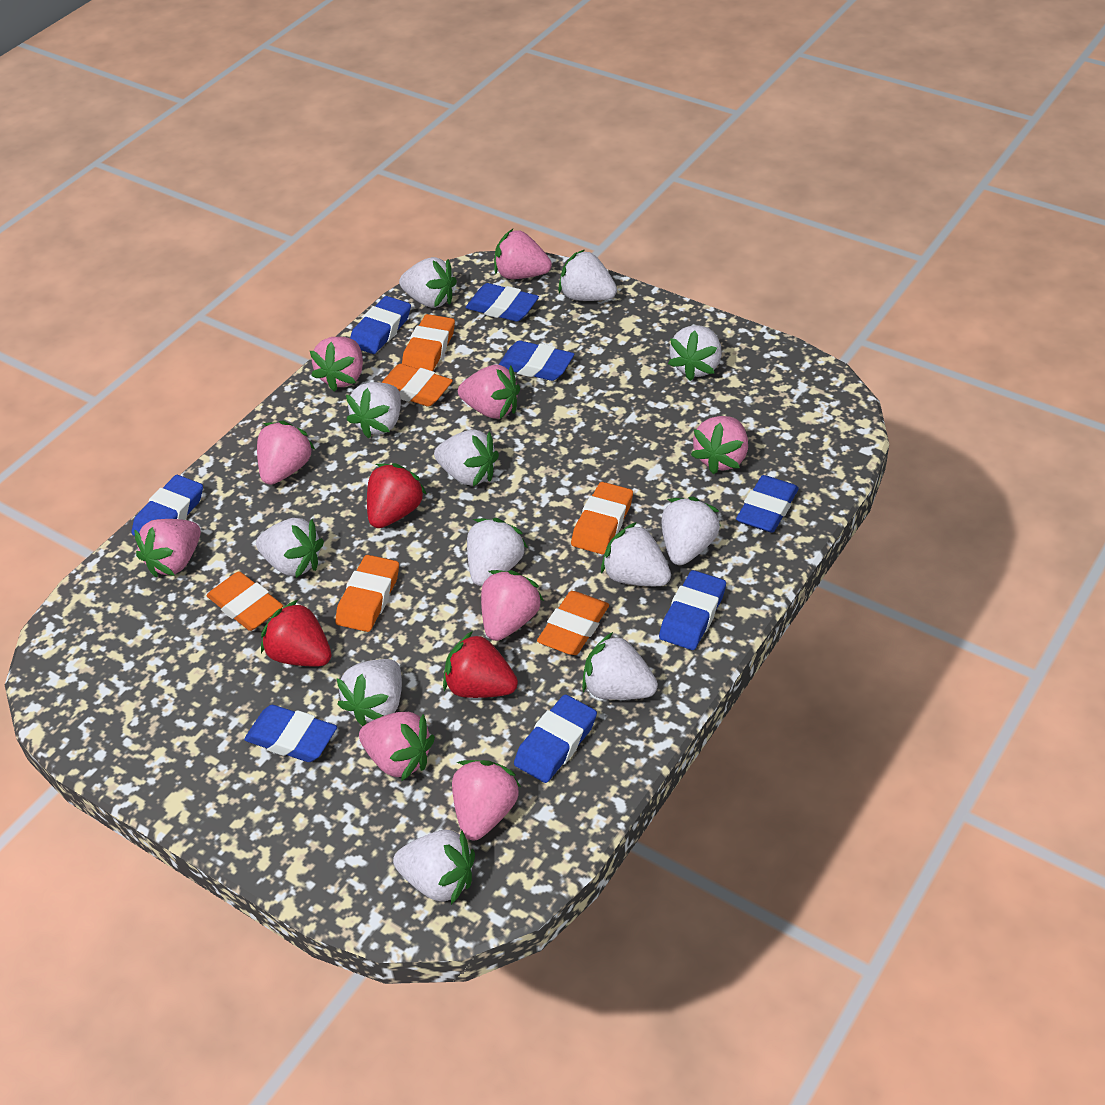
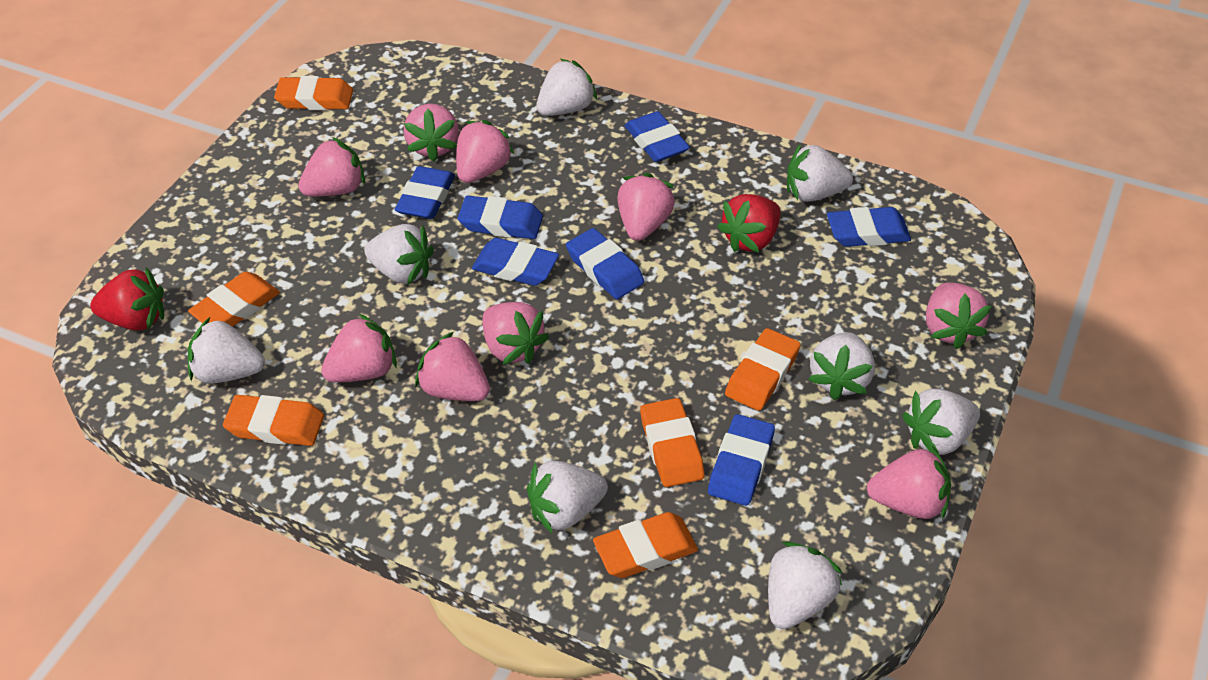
blue eraser: [132,475,203,536] [244,705,337,762] [350,296,411,354] [466,283,539,322] [499,340,574,381] [514,694,597,783] [659,570,726,650] [736,475,799,533] = 8 -> [395,166,455,219] [458,196,543,239] [472,238,559,286] [566,228,644,299] [625,111,690,162] [708,414,775,506] [827,207,911,247] = 7
red strawberry: [261,599,332,667] [367,463,427,528] [443,631,518,698] = 3 -> [90,267,164,331] [717,194,781,252] = 2
white strawberry: [256,518,324,578] [337,659,402,726] [346,382,401,439] [393,830,475,905] [399,257,457,308] [434,429,499,486] [467,518,528,586] [558,249,617,301] [582,632,658,700] [601,522,671,586] [661,497,721,565] [668,325,722,381] = 12 -> [188,317,265,384] [364,224,434,285] [527,461,608,534] [536,59,597,116] [768,541,842,629] [787,143,853,202] [808,332,875,400] [902,389,980,455] = 8

